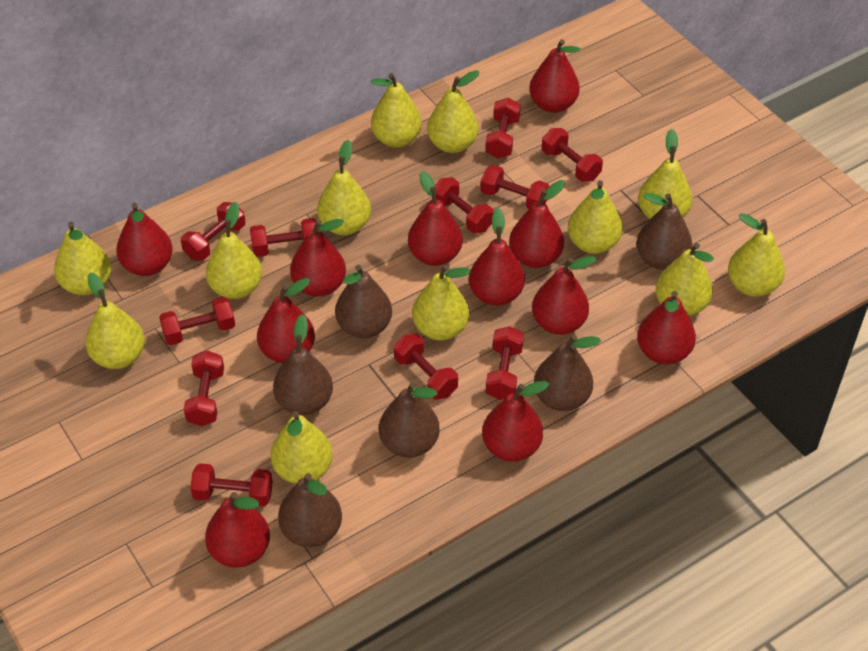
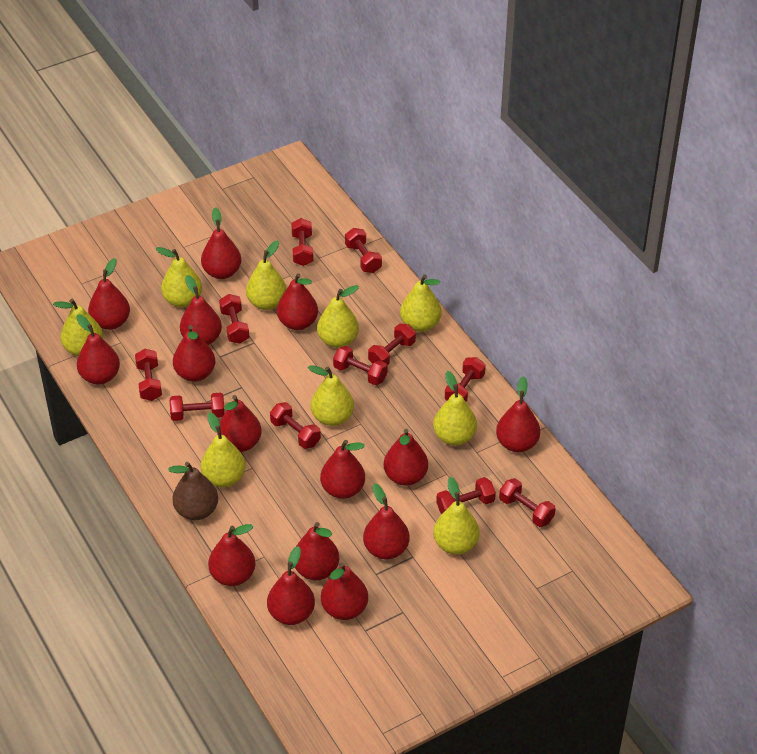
brown pear: [273,314,333,415] [278,473,342,547] [335,265,392,338] [379,382,440,458] [534,335,601,411] [636,193,692,270] = 6 -> [168,462,218,520] = 1
red pear: [116,203,173,276] [205,492,270,568] [257,278,315,363] [290,219,346,297] [408,171,463,266] [469,208,525,306] [482,381,549,462] [509,180,565,268] [529,39,580,113] [532,256,597,335] [637,291,696,364] = 11 -> [76,314,120,385] [88,258,130,330] [173,325,215,382] [180,275,222,345] [201,207,241,279] [208,524,256,586] [219,395,262,452] [267,546,315,625] [277,273,318,330] [295,522,339,580] [320,440,365,499] [321,562,368,620] [363,483,410,559] [384,429,428,486] [496,376,540,452] = 15
yellow pear: [54,222,111,295] [85,273,145,369] [206,202,262,299] [271,411,333,484] [317,140,371,235] [371,73,422,147] [412,264,471,340] [427,70,479,153] [568,180,623,254] [638,129,692,219] [656,243,714,316] [728,213,785,297] = 12 -> [53,299,103,356] [156,247,202,308] [201,412,246,487] [246,241,287,310] [308,365,354,426] [317,285,359,348] [400,274,441,332] [433,371,477,446] [433,477,480,554] = 9

